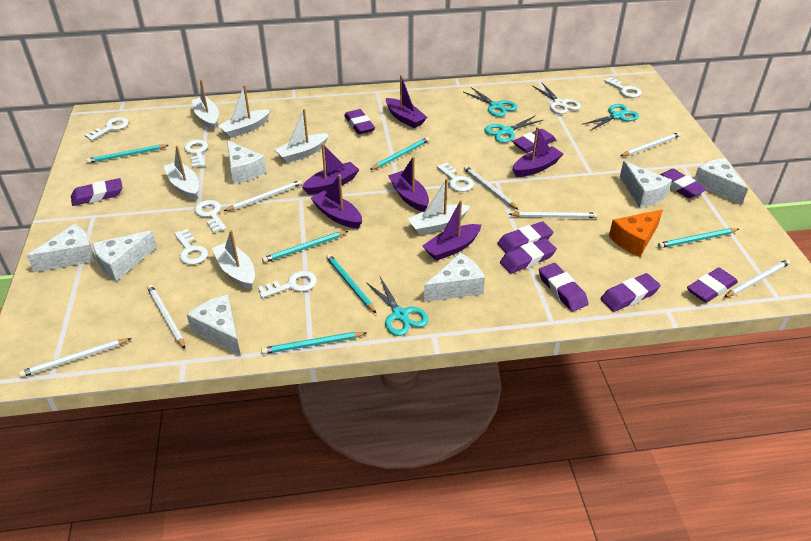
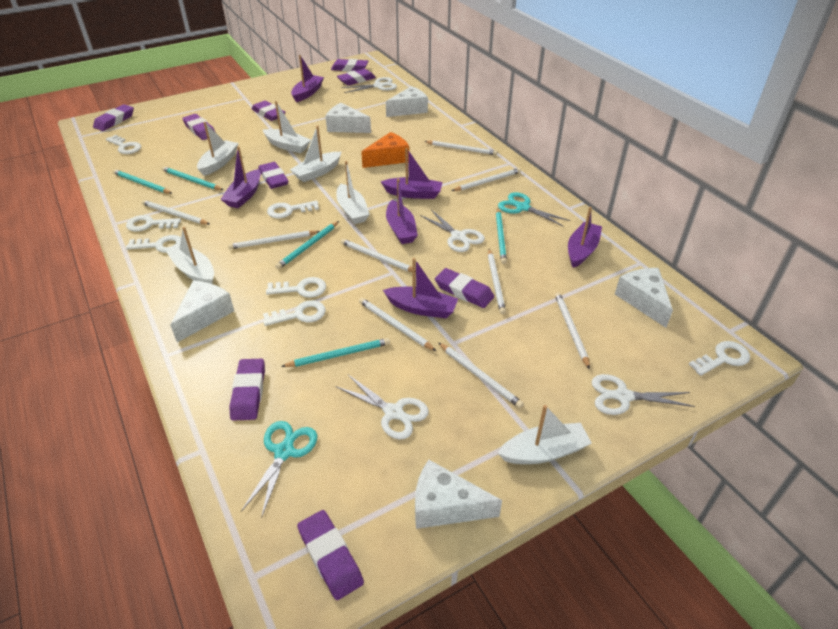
turquoise pencil: [86,145,169,163] [261,332,366,354] [262,231,348,263] [326,254,376,313] [370,137,430,170] [658,228,739,248] = 6 -> [113,169,173,194] [162,166,223,190] [275,221,339,269] [281,338,390,367] [496,208,507,264] = 5
turquoise scissors: [366,277,429,336] [464,87,517,117] [484,115,543,143] [581,104,639,131] = 4 -> [241,421,317,518] [498,192,570,227] = 2
white cheese: [27,224,95,272] [92,231,157,281] [187,295,241,356] [227,140,266,184] [424,253,485,302] [620,161,672,208] [694,158,748,205] = 7 -> [170,281,234,343] [325,103,371,133] [386,86,428,117] [415,460,502,529] [615,268,673,328] = 5
white pencil: [19,338,132,377] [147,285,185,349] [224,180,302,211] [464,166,518,209] [509,212,598,218] [621,132,681,156] [724,259,790,297] = 7 -> [142,200,210,225] [228,230,320,249] [341,239,416,273] [359,298,436,351] [424,140,497,155] [438,342,524,408] [452,168,521,191] [488,249,506,314] [555,292,590,369] = 9
white scissors: [533,83,581,114] = 1 -> [335,374,429,440] [341,77,397,93] [420,210,485,252] [592,374,695,415] = 4

